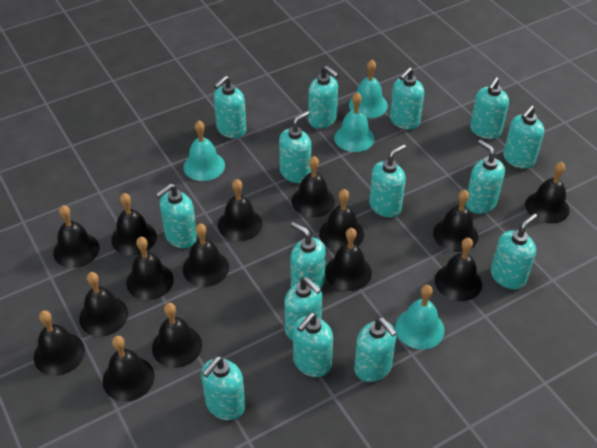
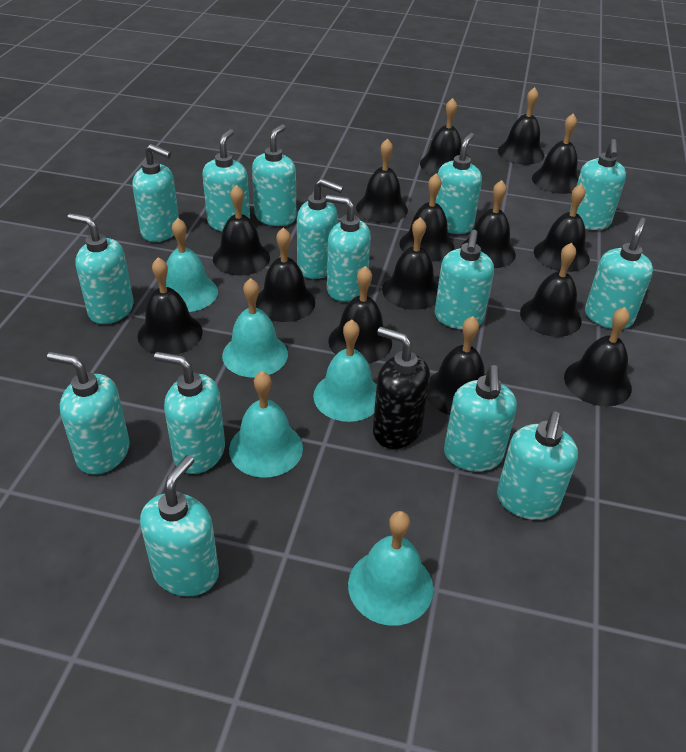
black soap dispenser: none = 0 -> [373,327,430,449] = 1
turquoise bell: [183,121,225,181] [334,92,375,152] [349,60,388,118] [395,285,445,350] = 4 -> [166,218,218,312] [222,278,288,378] [229,371,303,478] [313,320,377,422] [348,511,433,626] = 5

